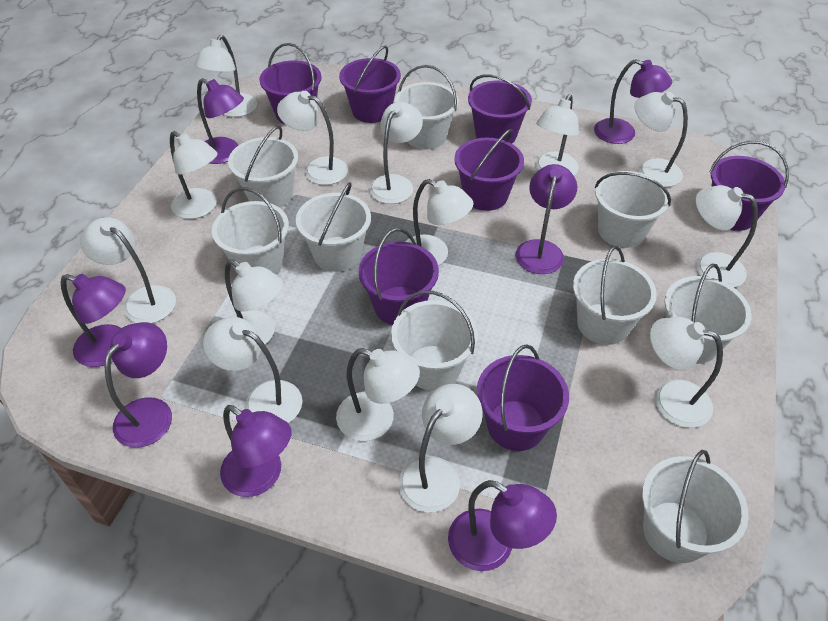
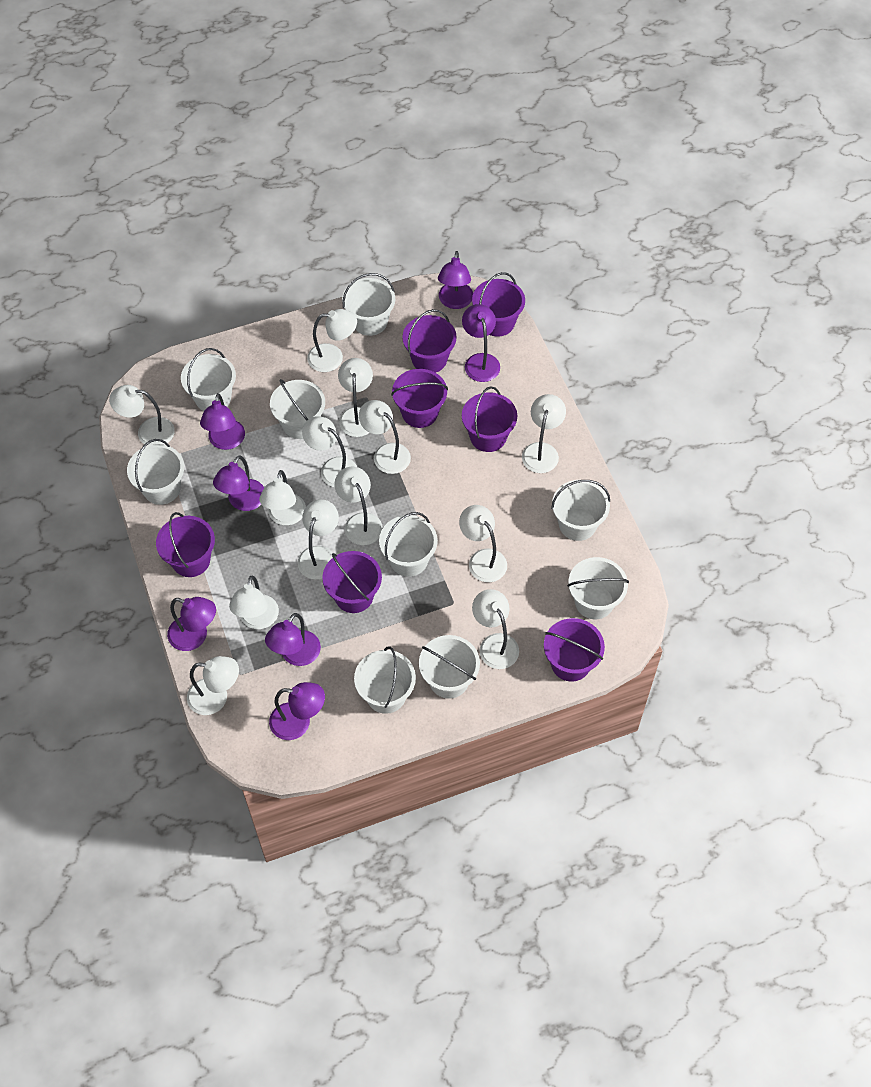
white lamp: [80,217,176,323] [170,131,217,219] [195,35,257,117] [203,317,303,423] [225,259,283,344] [277,91,348,185] [336,348,420,441] [369,102,423,204] [399,384,482,512] [405,179,473,266] [536,94,579,175] [634,92,688,187] [650,317,723,428] [696,185,758,288] = 14 -> [109,385,175,446] [187,656,239,715] [229,576,279,629] [259,470,306,525] [298,499,339,580] [302,416,357,488] [307,309,357,372] [334,467,383,545] [338,358,373,437] [359,400,411,474] [459,505,507,582] [472,589,519,669] [522,394,566,473] = 13

